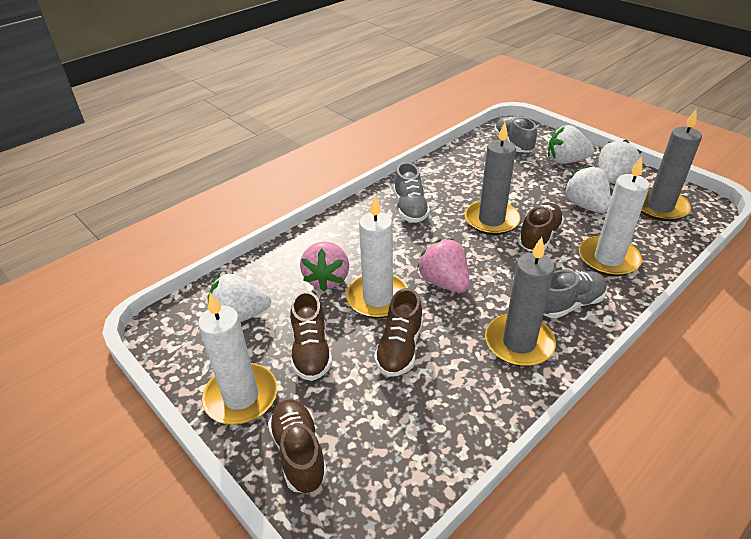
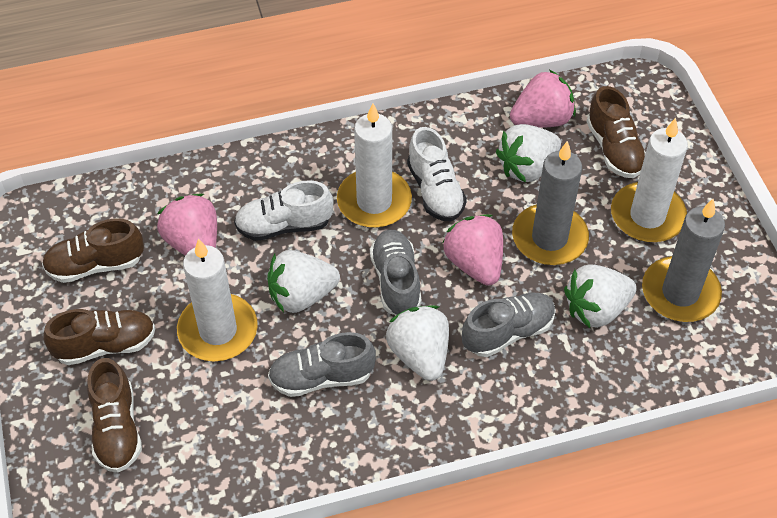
grey candle: [464,122,520,235] [485,237,556,366] [641,108,702,221] = 3 -> [512,141,589,265] [642,198,725,322] = 2
pink strawberry: [300,241,349,291] [417,239,470,293] = 2 -> [157,194,217,256] [442,214,503,286] [510,70,576,128] = 3
white shoe: none = 0 -> [234,180,334,241] [407,127,467,221] = 2

